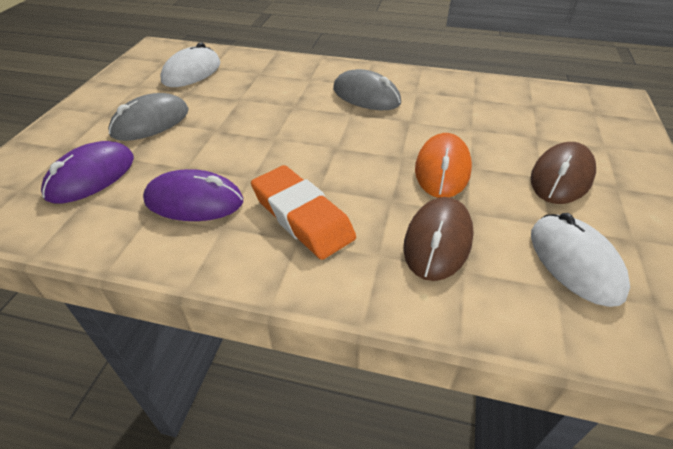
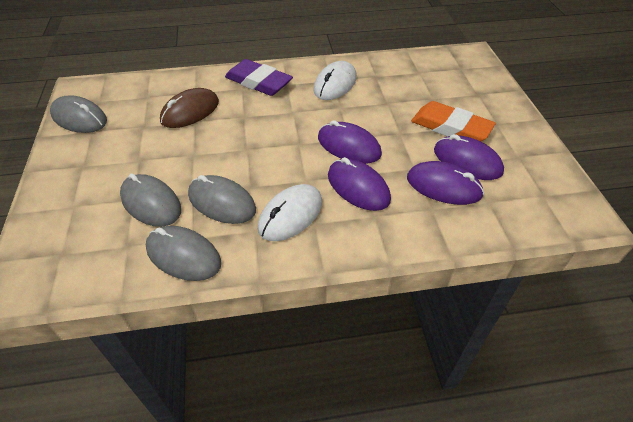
brown mouse: [404,197,474,281] [530,142,596,204] = 2 -> [160,88,219,128] = 1
grey mouse: [108,93,189,141] [333,69,401,110] = 2 -> [50,95,107,133] [120,174,181,227] [146,226,221,281] [188,175,256,224] = 4
orange mouse: [415,133,472,198] = 1 -> none = 0
purple eraser: none = 0 -> [225,59,293,96] = 1
purple mouse: [41,141,134,203] [143,169,243,221] = 2 -> [318,120,382,163] [328,157,391,211] [407,161,484,205] [434,134,504,180] = 4

